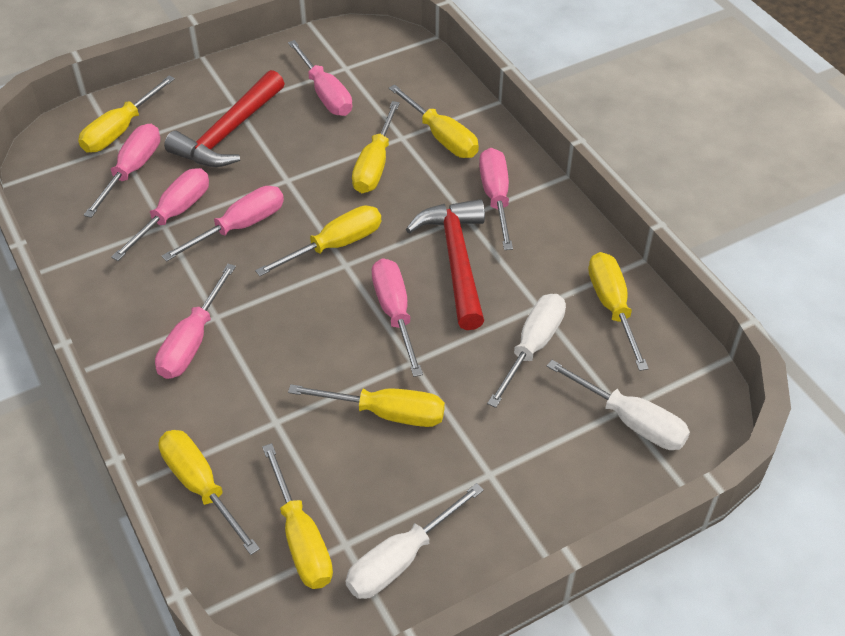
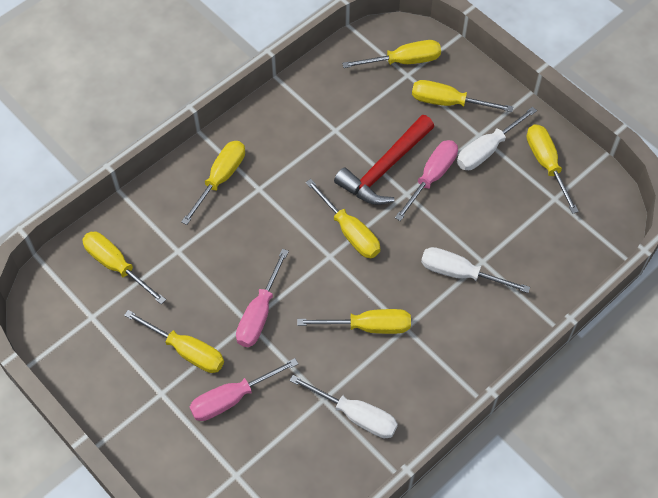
pink screwdriver: [84,124,160,218] [111,168,209,261] [155,264,236,379] [162,186,284,262] [288,40,352,116] [372,258,423,377] [479,148,513,250] = 7 -> [190,358,298,421] [236,249,289,347] [395,140,458,221] = 3
red hammer: [164,70,285,167] [406,199,485,330] = 2 -> [334,115,434,205] = 1

